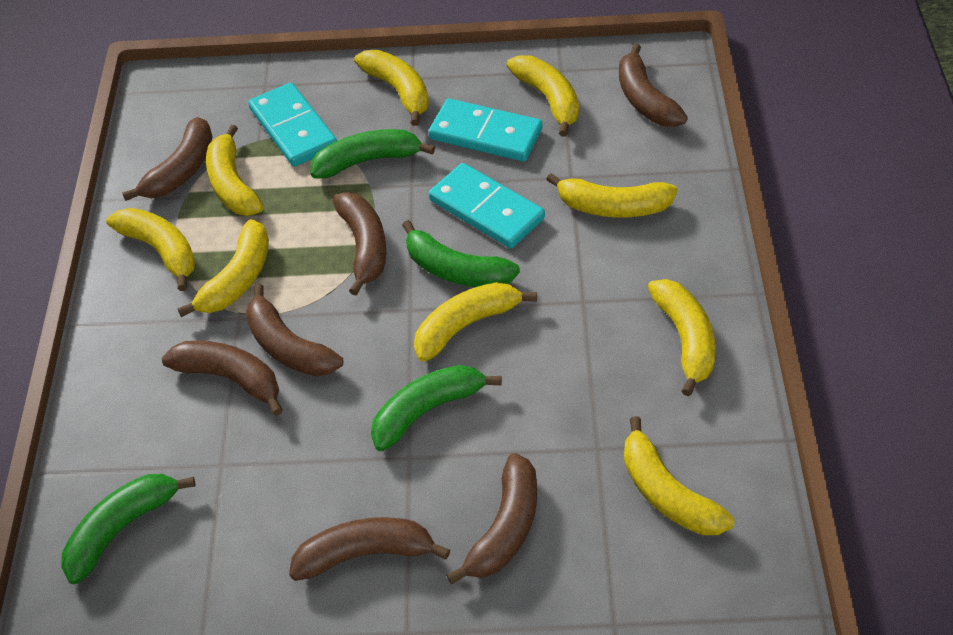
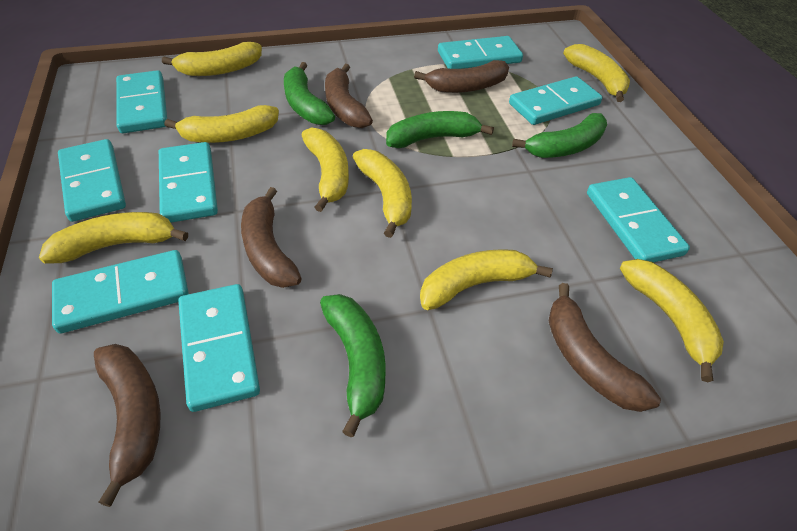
brown banana: [122,117,213,201] [162,341,283,416] [246,284,343,376] [289,517,450,581] [333,192,386,296] [446,453,537,584] [619,44,688,127] = 7 -> [94,344,161,507] [241,187,302,288] [325,64,373,128] [414,60,509,93] [549,283,661,412] = 5
turquoise domino: [248,83,337,167] [429,99,543,161] [429,163,545,248] = 3 -> [52,250,189,333] [58,139,126,222] [116,70,167,133] [159,142,218,222] [178,284,260,412] [438,36,523,69] [509,76,602,125] [587,177,690,263] = 8
yellow banana: [106,208,196,291] [177,219,269,317] [206,125,264,216] [354,50,429,126] [414,282,537,362] [507,55,579,137] [546,173,678,217] [624,416,735,535] [648,279,715,396] = 9 -> [39,212,188,264] [162,42,262,76] [165,105,279,143] [302,127,349,212] [353,149,412,238] [420,249,553,310] [563,44,630,102] [620,259,724,382] = 8

